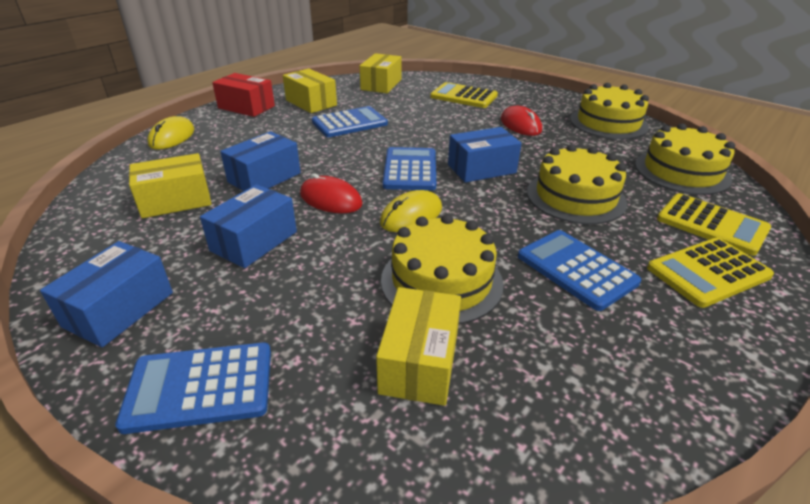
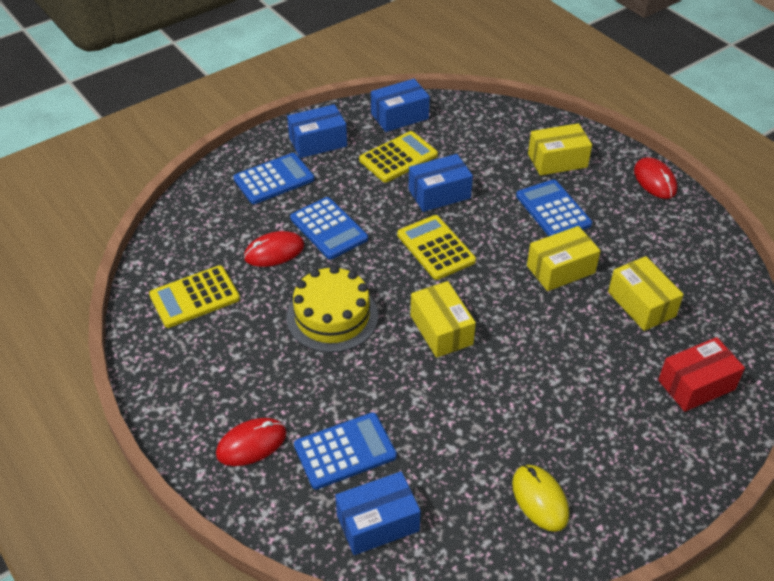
red mouse: [300,173,362,213] [501,106,542,136] = 2 -> [216,418,287,466] [244,231,304,267] [634,157,677,199] = 3
yellow cake: [381,214,504,325] [527,144,627,224] [570,83,649,139] [635,123,735,195] = 4 -> [287,266,378,353] = 1
yellow mouse: [147,116,194,149] [380,190,442,232] = 2 -> [512,465,569,532] = 1

